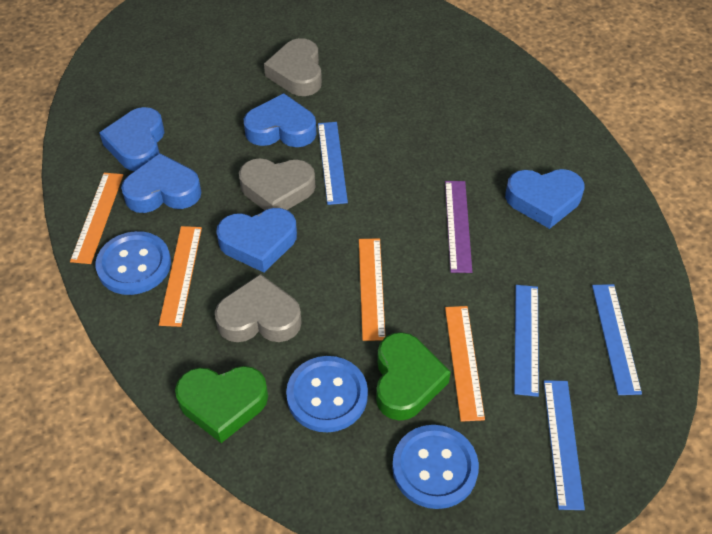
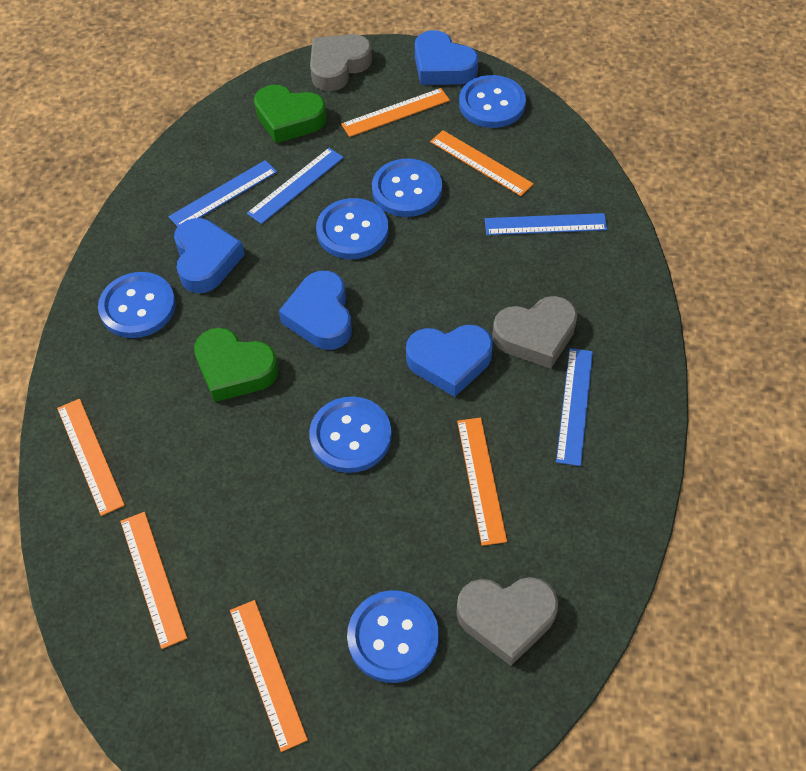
blue button: [96,231,171,295] [286,356,368,432] [392,425,479,509] = 3 -> [98,272,176,338] [309,396,392,473] [316,198,389,259] [347,590,439,683] [372,158,442,217] [459,75,526,128] = 6
blue heart: [99,107,165,171] [121,153,201,213] [216,208,297,273] [244,93,316,147] [505,169,585,229] = 5 -> [174,218,245,293] [279,271,352,350] [406,325,493,397] [415,30,479,85] = 4
orange ruler: [70,173,123,264] [159,226,202,327] [359,238,386,341] [445,306,485,422] = 4 -> [57,399,125,516] [120,512,187,649] [230,600,308,752] [341,88,450,137] [430,130,534,196] [457,417,507,546] = 6
purple ruler: [445,181,472,273] = 1 -> none = 0

